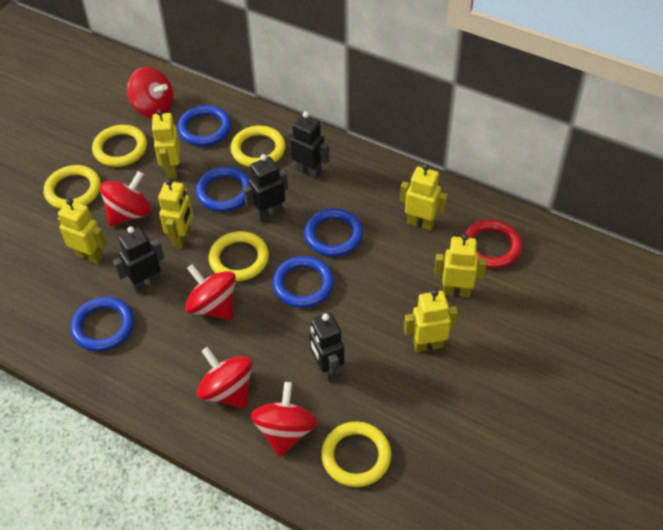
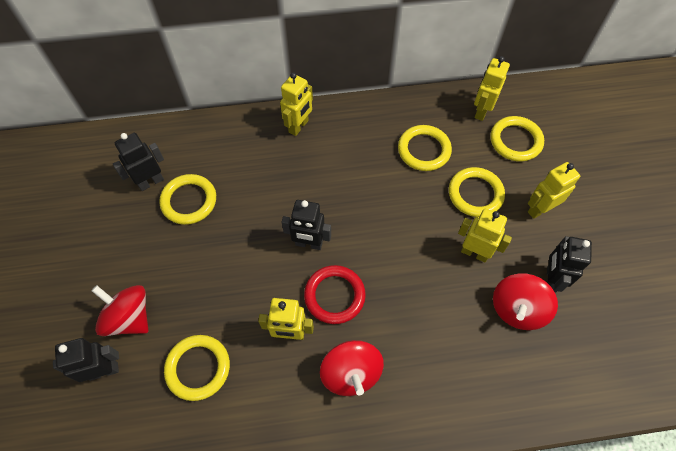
blue ring: [70,297,134,352] [177,105,231,146] [195,167,250,212] [272,256,334,308] [304,208,363,257] = 5 -> none = 0
red spinning top: [100,171,151,226] [127,67,173,118] [185,264,236,320] [197,347,253,408] [251,382,318,457] = 5 -> [91,285,149,336] [320,340,384,396] [493,273,558,330] = 3
yellow robot: [58,198,107,264] [151,109,180,179] [158,179,193,248] [400,164,448,230] [404,289,458,352] [434,234,487,297] = 6 -> [258,298,314,340] [280,72,313,136] [458,209,512,262] [474,56,510,121] [528,162,580,219] = 5

